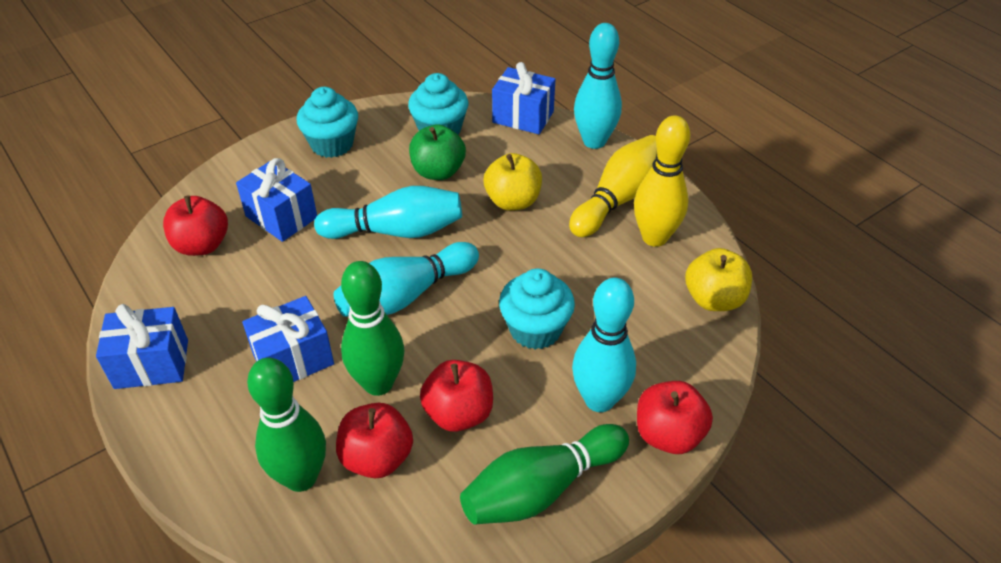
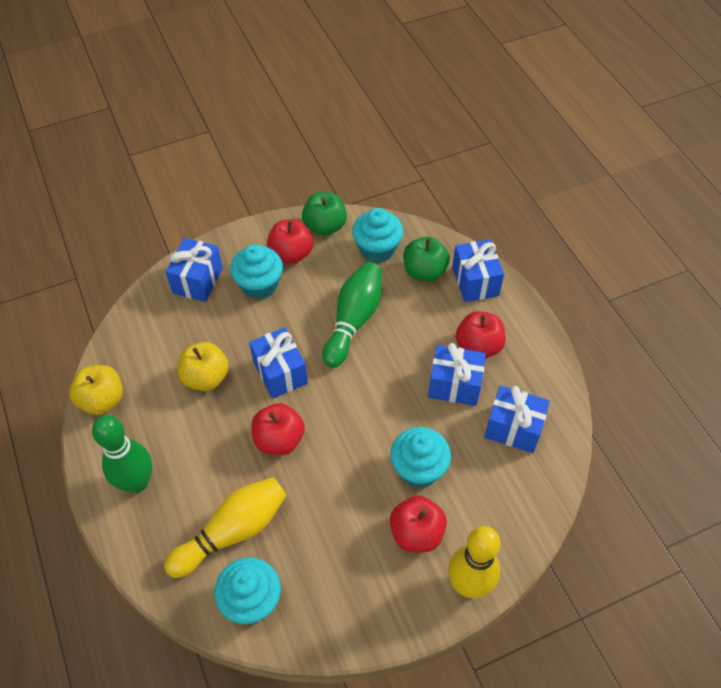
blue gift: [96,304,188,389] [236,158,317,242] [242,296,334,382] [492,62,555,134] = 4 -> [166,238,223,302] [249,327,308,399] [428,343,486,406] [452,239,504,302] [484,385,550,453] = 5
green apple: [409,124,466,180] = 1 -> [302,192,347,236] [403,236,450,282] = 2
green bowling pin: [247,357,326,492] [341,261,404,396] [460,424,629,525] = 3 -> [92,415,152,493] [322,262,382,368] = 2
turquoise bowling pin: [314,186,462,239] [334,242,479,317] [572,277,636,412] [574,23,622,149] = 4 -> none = 0
turquoise cupcake: [297,87,358,158] [408,73,468,135] [499,268,575,349] = 3 -> [214,557,281,624] [230,244,283,299] [352,208,403,263] [390,427,451,488] = 4

